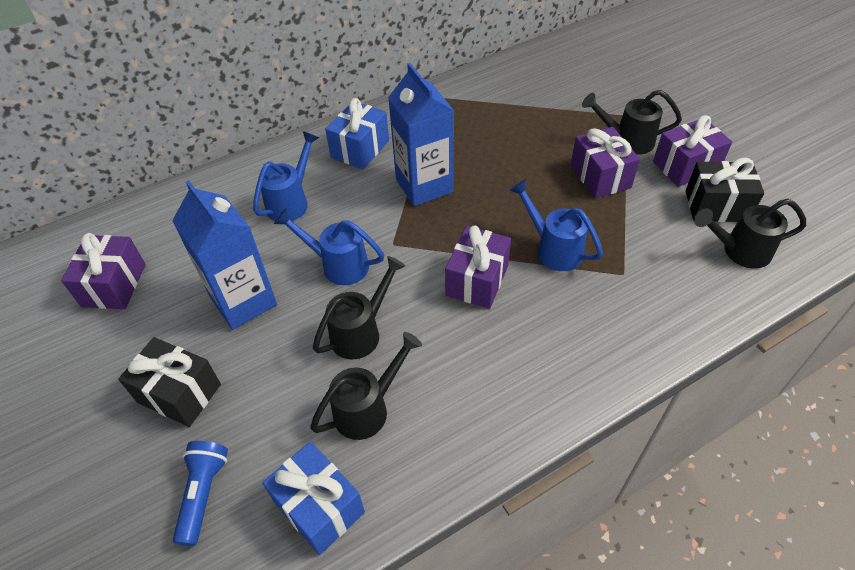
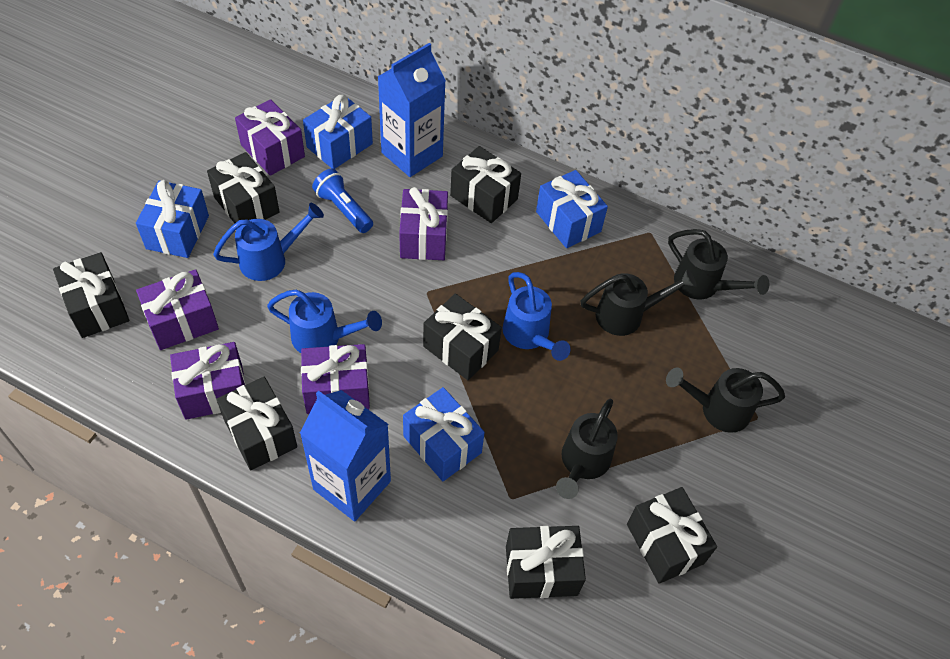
black gift: [118,337,221,427] [686,158,764,222] = 2 -> [53,252,129,338] [207,152,280,223] [216,377,297,470] [423,294,502,380] [450,146,521,223] [506,526,586,599] [627,487,717,584] = 7
blue gift: [262,442,365,555] [325,98,389,169] = 2 -> [136,180,209,258] [303,95,373,169] [403,387,485,481] [536,170,608,248] = 4
purple gift: [61,233,146,309] [445,226,511,309] [571,127,640,198] [653,115,732,187] = 4 -> [136,269,219,350] [170,342,246,420] [235,99,305,176] [301,344,370,414] [399,187,448,260] = 5

